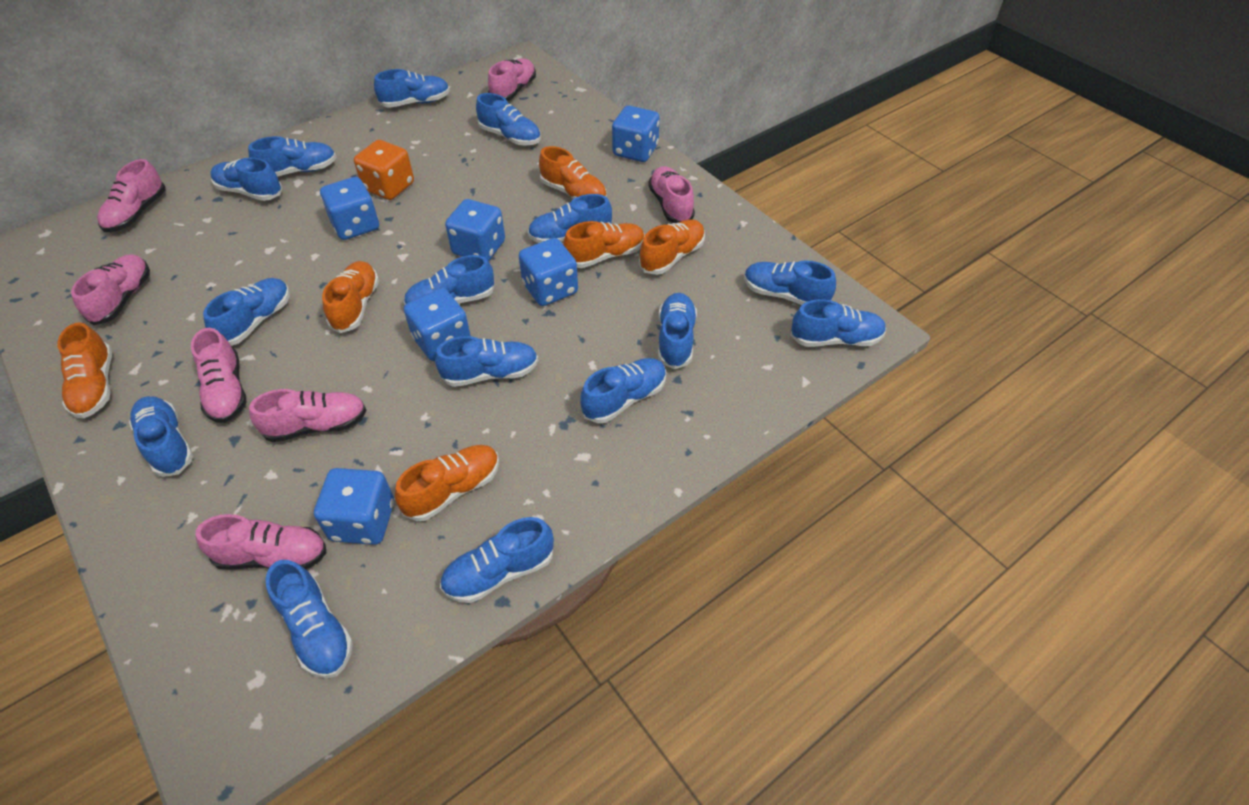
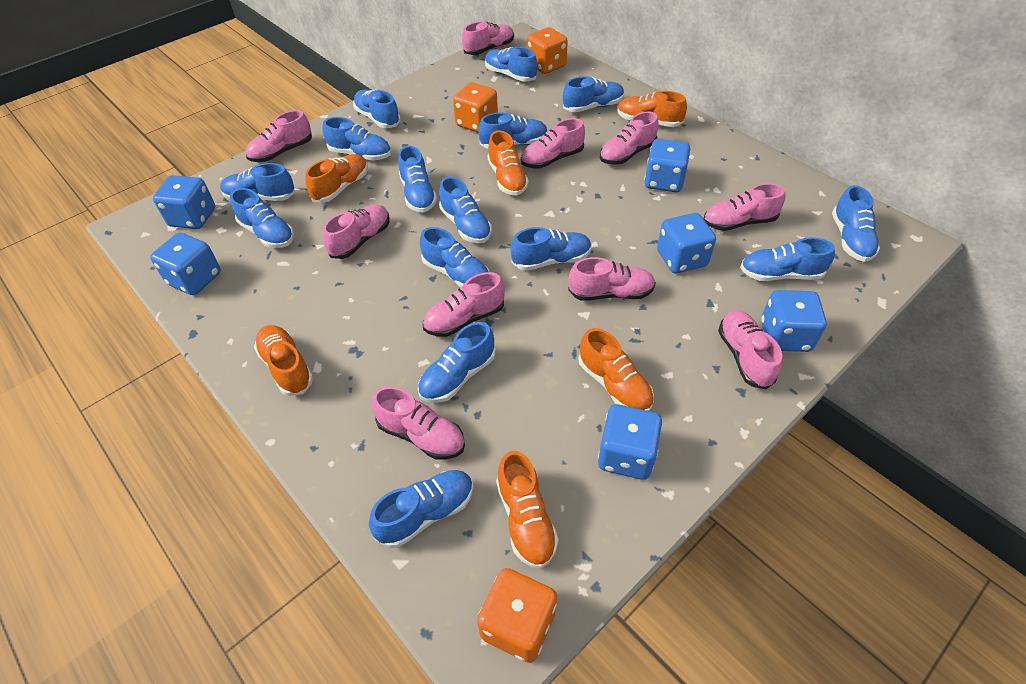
orange dice: [354,140,414,200] = 1 -> [453,82,498,133] [477,568,557,663] [527,27,568,74] = 3
pink shoe: [71,254,150,325] [97,159,166,232] [191,328,247,423] [195,514,326,570] [249,389,366,442] [488,58,536,101] [648,166,695,223] = 7 -> [246,110,312,162] [323,204,390,259] [372,386,465,460] [423,272,505,337] [462,21,514,55] [521,118,585,168] [568,257,656,301] [600,111,659,165] [704,183,785,231] [718,310,782,389] = 10

